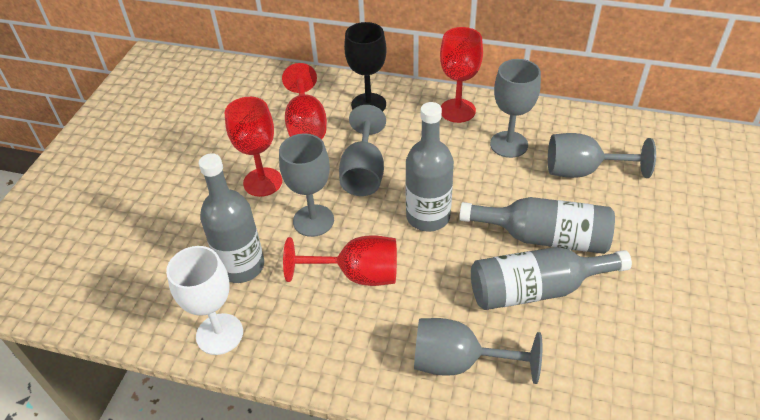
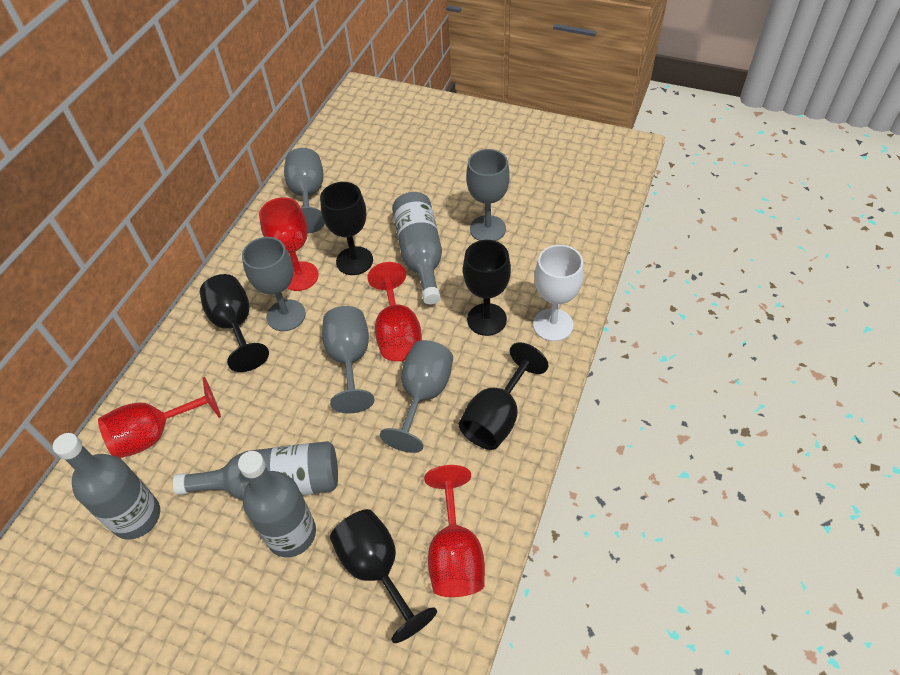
black goblet: [344,22,387,111] = 1 -> [200,274,269,372] [320,182,373,275] [330,509,437,643] [459,342,548,450] [463,240,511,336] = 5

